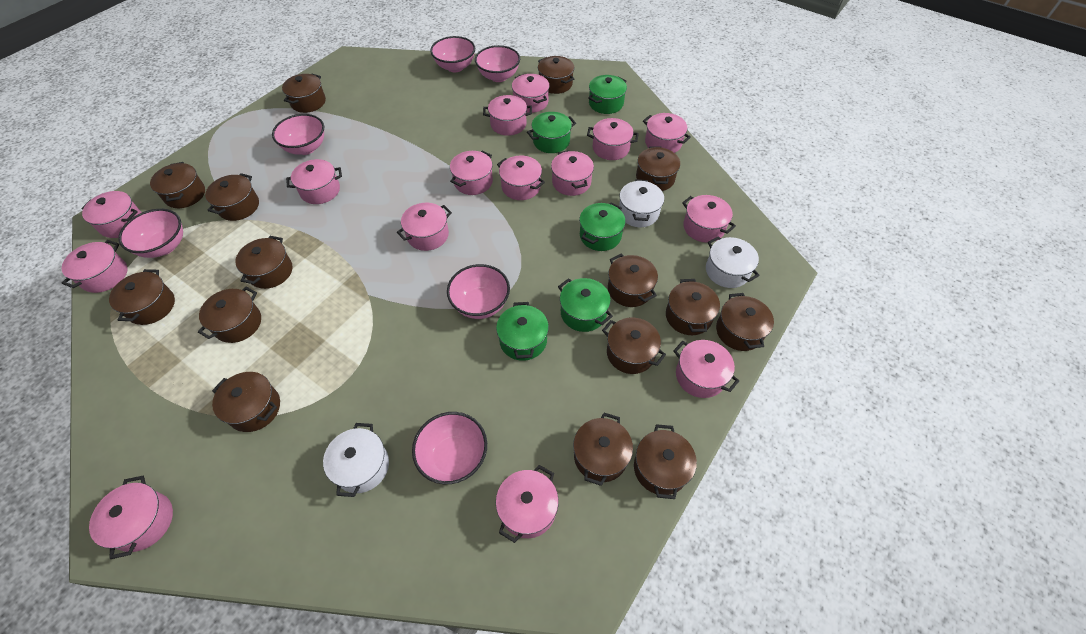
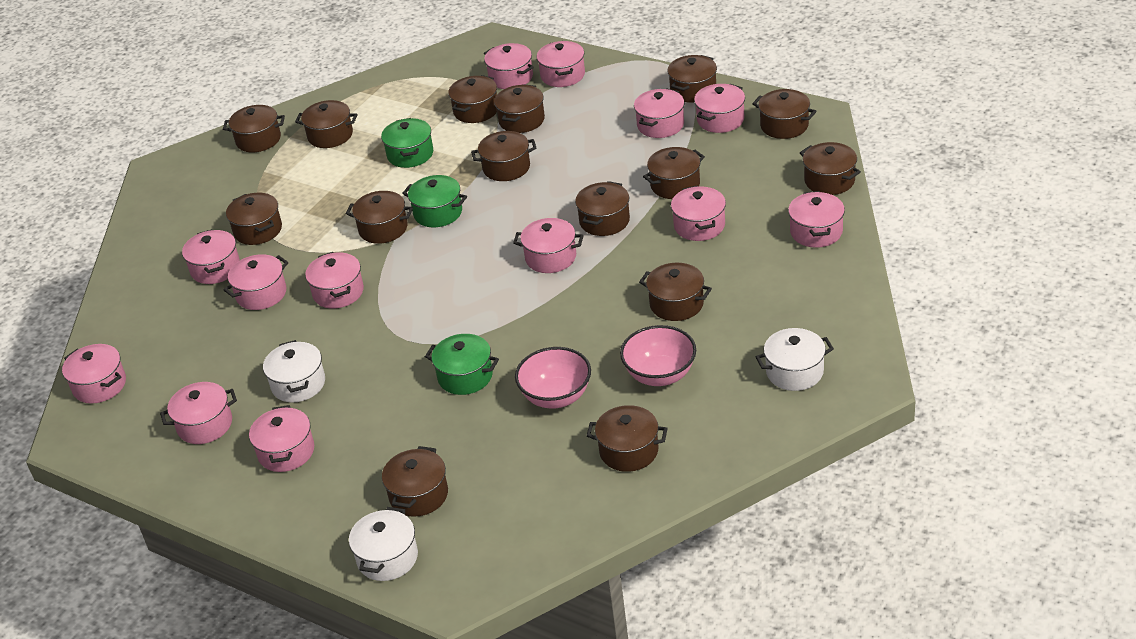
green pot: [496,302,549,361] [527,112,576,153] [558,278,613,332] [579,203,626,251] [588,75,627,114] = 5 -> [381,118,433,168] [402,175,467,227] [425,334,499,395] = 3
pink bowl: [118,209,183,258] [272,114,324,155] [412,412,487,484] [430,36,475,72] [447,264,510,319] [475,45,520,82] = 6 -> [515,347,591,409] [620,325,696,386] = 2
pink pot: [62,240,128,293] [81,191,142,238] [89,475,173,559] [286,159,342,204] [397,203,452,251] [450,151,493,195] [483,95,532,136] [496,465,559,543] [497,156,545,200] [512,74,550,113] [551,150,594,196] [587,118,639,160] [643,113,691,153] [673,340,739,398] [682,195,736,243] = 15 -> [62,344,126,404] [160,382,237,444] [182,229,240,284] [223,254,288,310] [249,405,314,472] [305,252,364,309] [484,43,534,89] [513,218,584,273] [537,41,585,87] [634,88,685,138] [671,186,726,241] [694,84,745,133] [788,191,845,248] = 13

